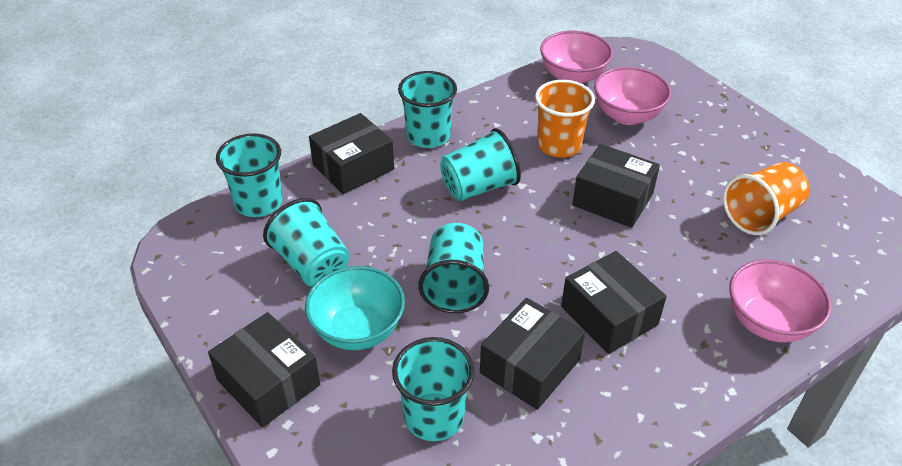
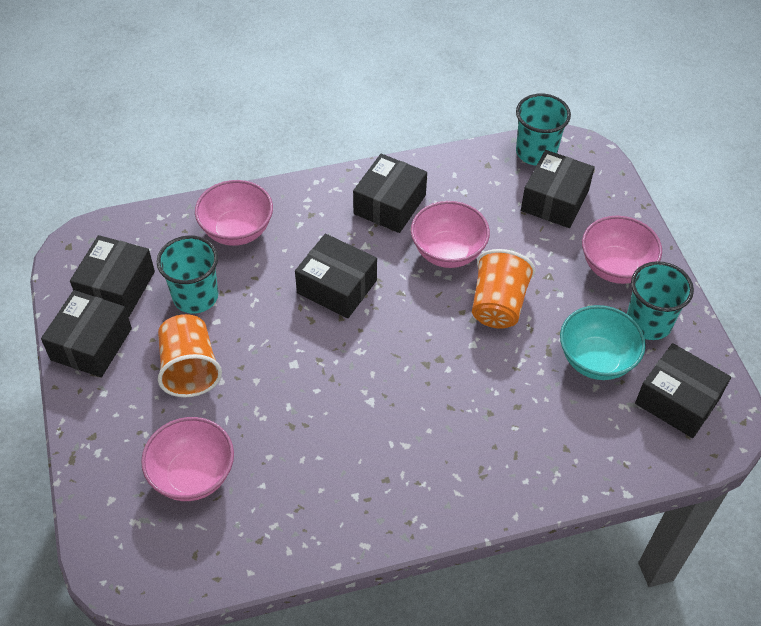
black box: [208,312,320,427] [309,113,394,194] [480,298,585,410] [561,251,667,354] [572,144,660,228] = 5 -> [41,290,132,377] [70,235,155,317] [295,234,377,318] [353,154,427,233] [521,150,595,228] [635,343,731,438] = 6
pink bowl: [540,30,613,84] [594,67,671,125] [729,259,831,343] = 3 -> [141,417,234,501] [195,180,273,246] [411,201,490,268] [582,216,662,284] = 4
turquoise cup: [216,133,283,217] [263,198,350,287] [392,337,475,441] [398,71,457,148] [418,223,489,313] [440,128,521,201] = 6 -> [157,235,218,314] [516,93,571,166] [627,261,694,340] = 3

